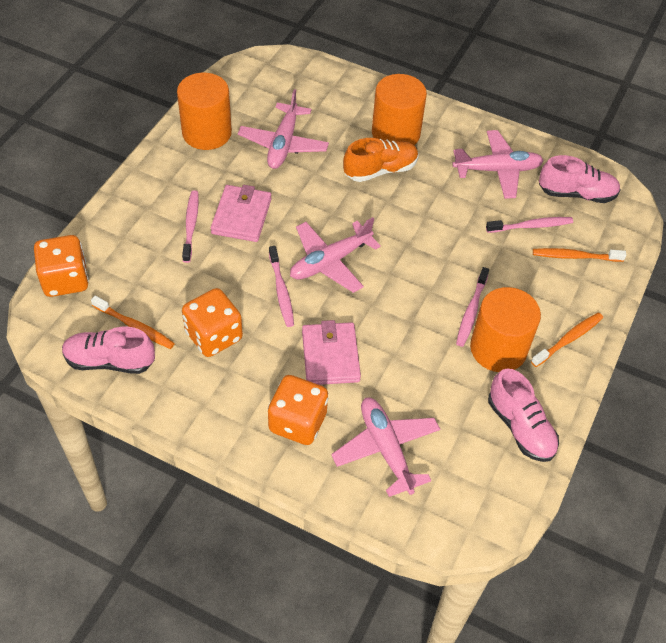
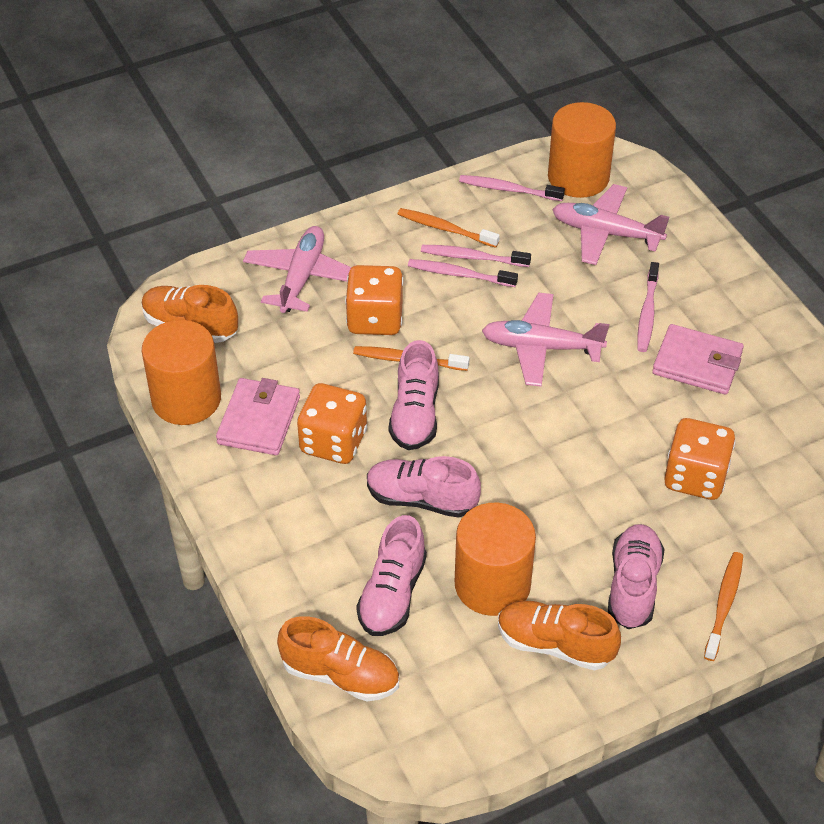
orange shoe: [343,138,418,182] = 1 -> [141,285,238,343] [277,616,399,701] [498,601,621,670] = 3
pink plane: [238,89,329,169] [290,217,381,293] [331,398,440,497] [452,130,544,199] = 4 -> [243,226,352,313] [482,293,609,387] [552,184,669,265] = 3
pink shoe: [62,327,155,374] [488,368,559,462] [539,155,620,203] = 3 -> [356,515,427,636] [367,456,481,518] [389,340,439,450] [608,524,665,629] = 4

